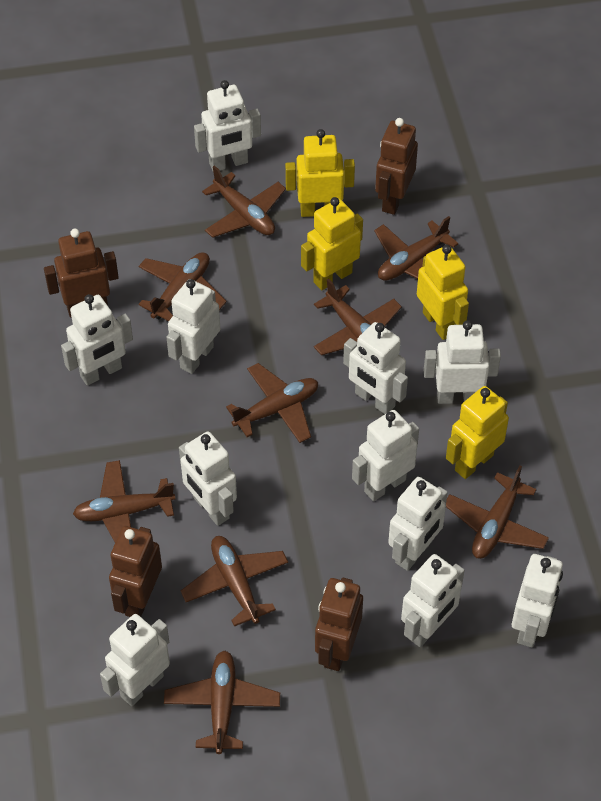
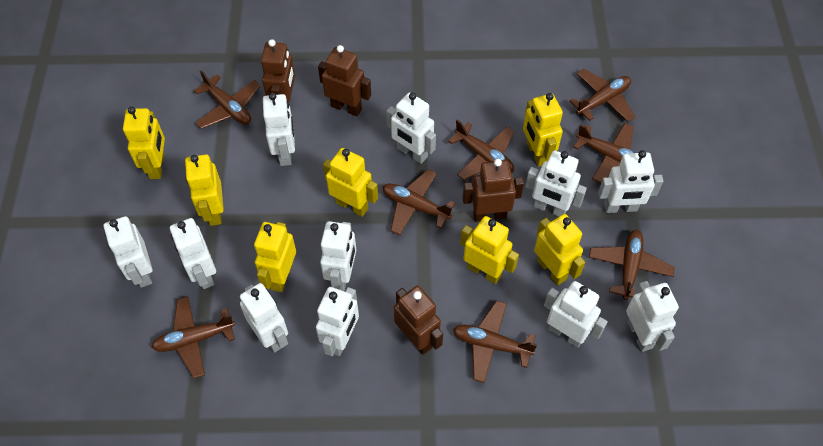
brown plane: [73,460,175,543] [139,252,227,321] [164,650,280,754] [180,536,288,626] [202,165,286,238] [226,363,318,443] [314,278,402,355] [374,216,458,281] [446,465,549,559] = 9 -> [151,296,235,378] [194,70,261,129] [382,169,455,235] [448,119,515,181] [453,301,537,383] [569,69,635,122] [573,123,634,183] [589,230,675,300] = 8
yellow robot: [285,129,355,217] [301,197,363,290] [417,245,469,340] [446,386,509,479] = 4 -> [123,107,165,179] [185,154,224,226] [254,222,296,292] [323,148,378,217] [460,216,519,284] [523,93,563,167] [534,214,585,285] = 7

